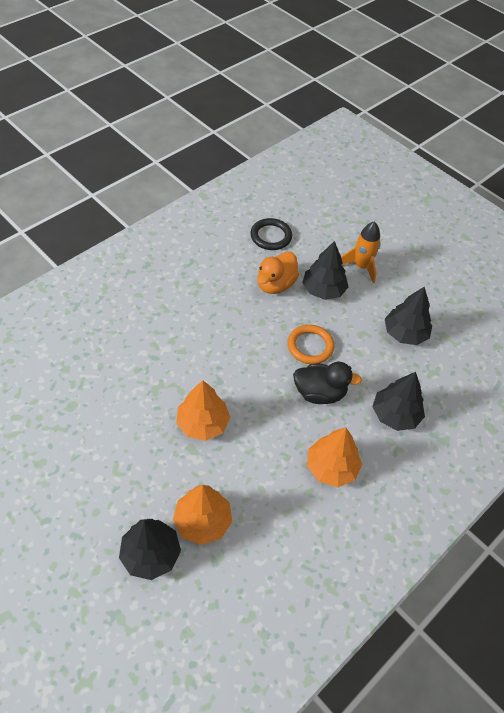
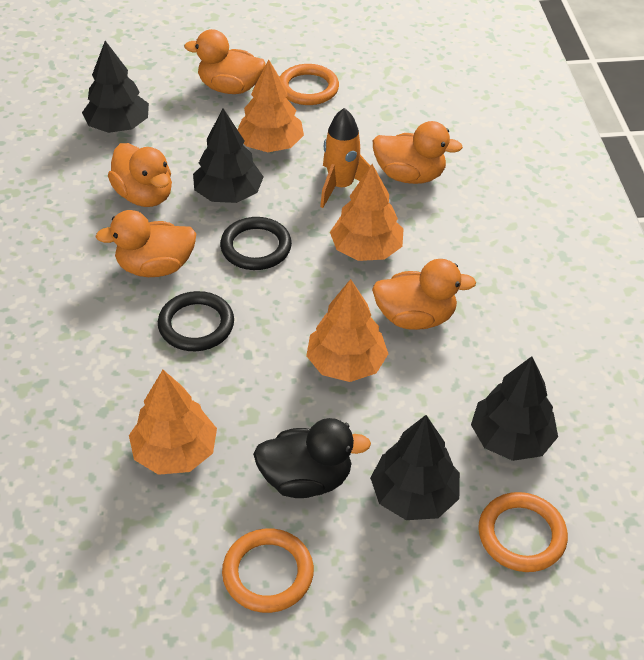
black ring: [250,218,292,250] = 1 -> [158,291,234,351] [220,217,292,270] = 2
orange duck: [257,251,299,294] = 1 -> [95,210,197,277] [108,143,172,207] [184,29,266,94] [372,259,476,330] [373,121,463,184] = 5
orange ring: [287,325,334,364] = 1 -> [222,528,314,613] [280,64,339,105] [478,492,568,572] = 3
orange tree: [173,485,232,545] [176,380,230,441] [307,428,362,487] = 3 -> [129,370,217,475] [237,59,304,152] [306,279,388,382] [330,164,403,261] = 4

